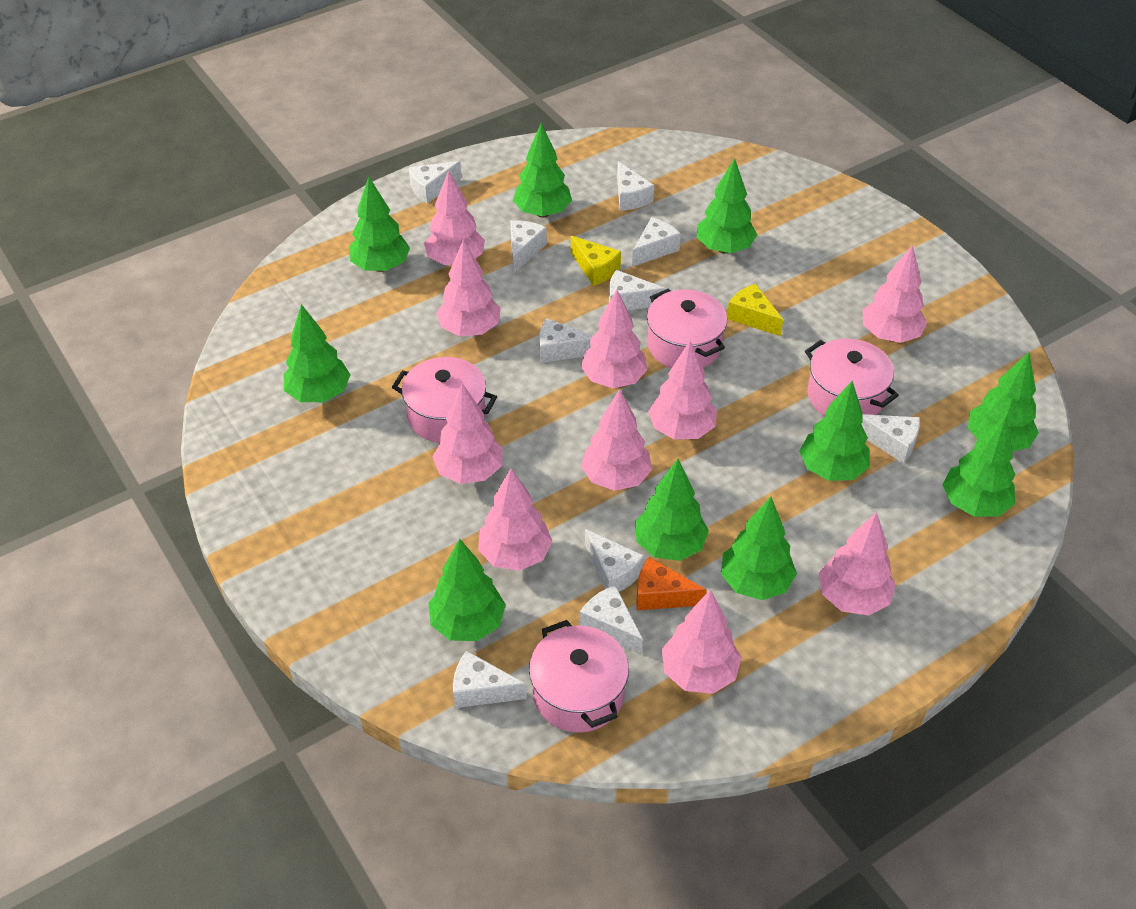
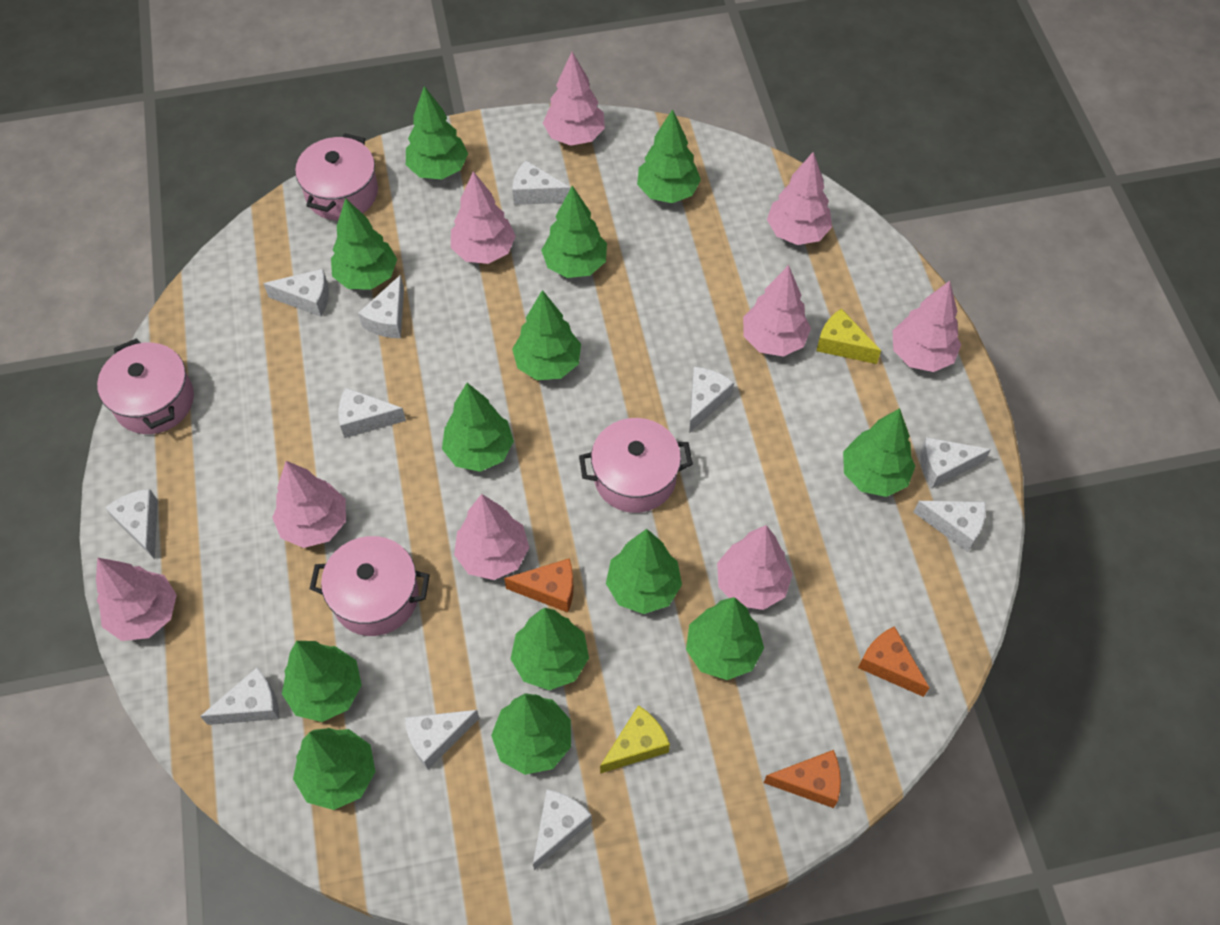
green tree: [283,304,351,402] [349,177,410,272] [428,539,506,641] [513,123,572,217] [635,459,709,561] [697,158,757,253] [721,497,797,600] [799,381,870,481] [942,416,1016,517] [968,352,1039,451] = 10 -> [282,641,362,722] [293,728,375,810] [331,198,397,290] [406,86,468,179] [442,383,514,472] [491,693,571,775] [511,608,589,690] [512,290,581,380] [541,186,607,278] [606,529,682,614] [637,109,701,203] [686,597,764,680] [843,408,915,497] = 13
orange cheese: [636,557,707,610] = 1 -> [504,558,573,613] [764,750,841,808] [858,626,930,697] = 3
pink tree: [424,170,485,265] [432,383,503,484] [436,239,501,336] [478,468,552,571] [581,290,648,388] [581,389,652,491] [648,341,717,440] [662,590,741,694] [819,512,896,616] [863,245,927,343] = 10 -> [96,558,177,641] [272,461,346,548] [451,171,516,264] [454,494,529,580] [543,52,605,146] [717,525,793,610] [743,265,811,357] [767,152,832,245] [893,281,961,372] = 9
white cheese: [409,161,462,204] [453,651,527,708] [510,220,547,273] [539,318,594,363] [580,585,643,655] [585,529,644,592] [609,270,666,310] [617,161,654,211] [632,217,681,267] [861,414,920,464] = 10 -> [105,489,158,560] [200,667,279,725] [263,269,329,317] [338,388,406,438] [358,275,404,338] [405,710,480,769] [512,160,570,205] [533,789,592,870] [689,367,734,433] [913,501,986,552] [920,437,991,488] = 11

